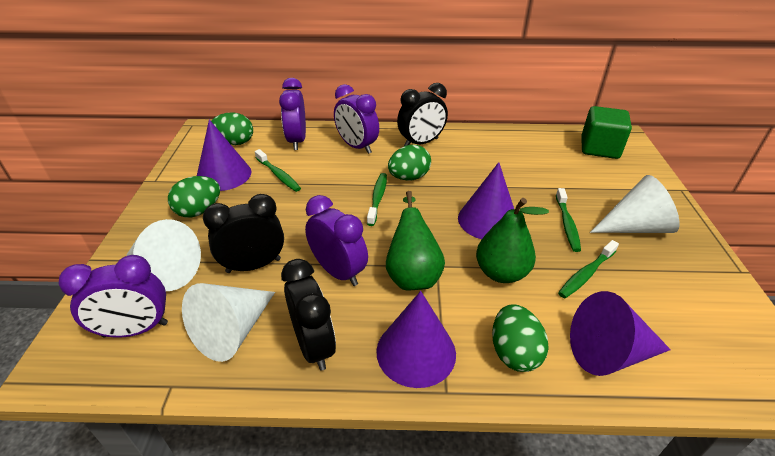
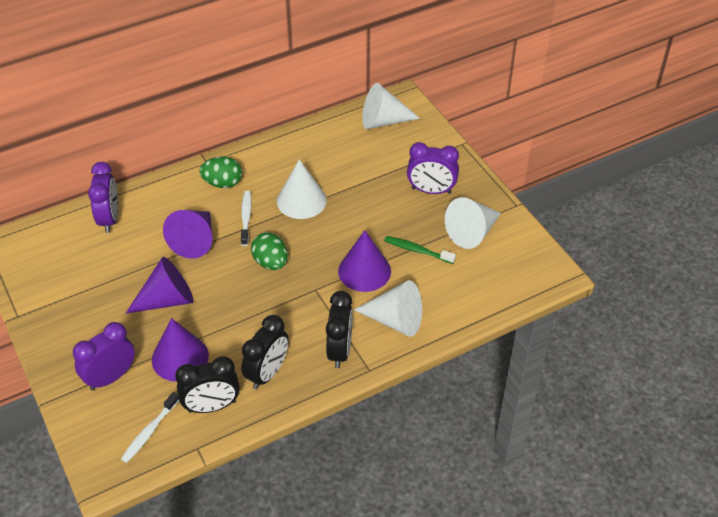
green cube: [581,106,632,159] = 1 -> none = 0
green egg: [168,176,220,217] [211,112,253,145] [388,145,431,181] [492,304,549,372] = 4 -> [199,156,242,188] [251,232,288,270] = 2
green pear: [386,191,445,291] [476,198,549,283] = 2 -> none = 0
green toothbrush: [255,149,301,192] [367,173,387,226] [556,188,581,252] [558,240,619,298] = 4 -> [384,236,456,264] = 1
purple clock: [59,255,168,338] [279,78,306,150] [305,195,368,286] [334,84,379,154] = 4 -> [73,322,135,391] [88,162,119,233] [407,142,459,194] = 3
white cone: [126,219,201,291] [182,283,275,362] [590,175,680,233] = 3 -> [277,159,327,219] [354,280,422,337] [362,83,420,129] [445,197,501,249] = 4
white toothbrush: none = 0 -> [121,392,179,463] [241,191,252,246] = 2

